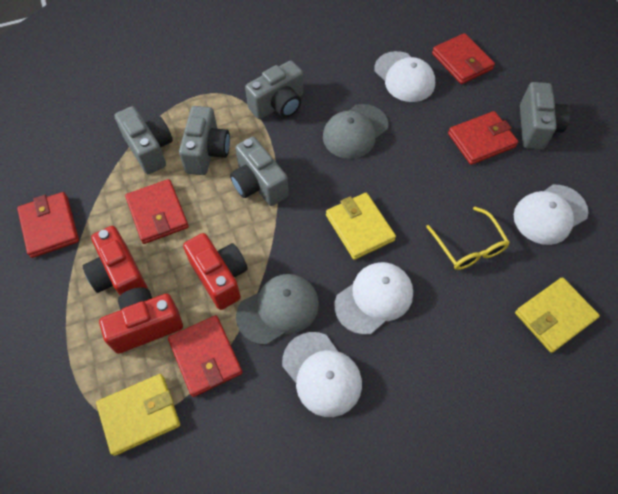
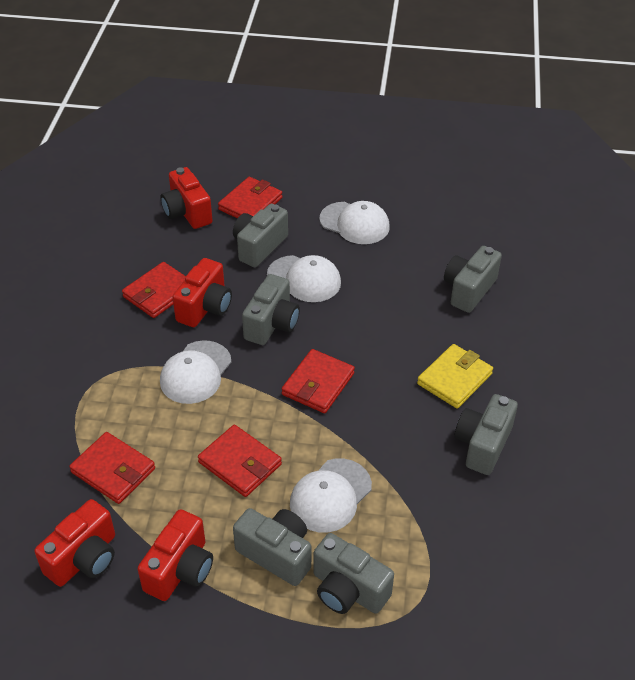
grey camera: [114,106,173,174] [179,106,230,175] [230,137,289,206] [245,60,303,119] [520,82,570,150] = 5 -> [233,204,288,267] [233,508,311,586] [242,274,300,345] [313,533,394,614] [444,246,502,313] [454,394,518,475] = 6
grey cap: [236,274,319,345] [323,104,389,159] = 2 -> none = 0
red camera: [83,226,148,295] [99,287,183,354] [183,233,248,310] = 3 -> [34,499,115,587] [138,509,213,601] [161,167,213,229] [172,258,232,327] = 4
yellow glasses: [426,207,510,270] = 1 -> none = 0
yellow wallet: [96,374,180,456] [326,193,396,260] [515,277,600,353] = 3 -> [417,344,493,409] = 1

